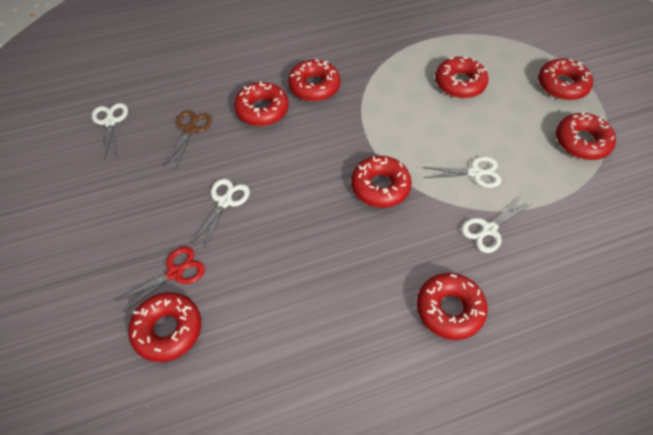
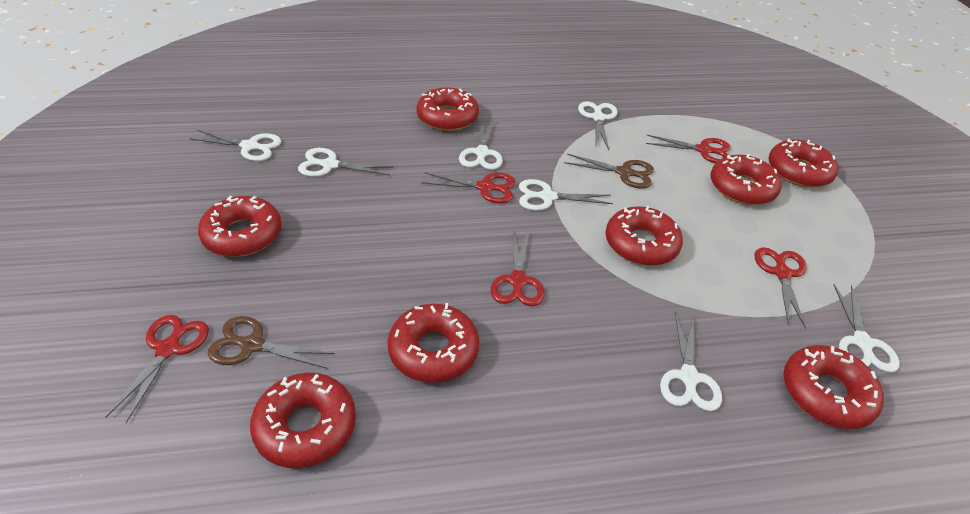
brown scissors: [164,110,212,168] = 1 -> [208,316,335,369] [564,154,654,189] = 2
red scissors: [116,247,205,312] = 1 -> [106,315,209,423] [421,172,515,203] [491,230,545,306] [646,135,730,164] [754,247,806,329] = 5
white scissors: [92,103,128,160] [192,179,250,249] [422,156,501,188] [461,196,533,253] = 4 -> [189,130,281,161] [298,148,393,177] [459,118,503,170] [519,179,613,211] [578,101,618,150] [660,312,722,411] [833,284,900,373] = 7

